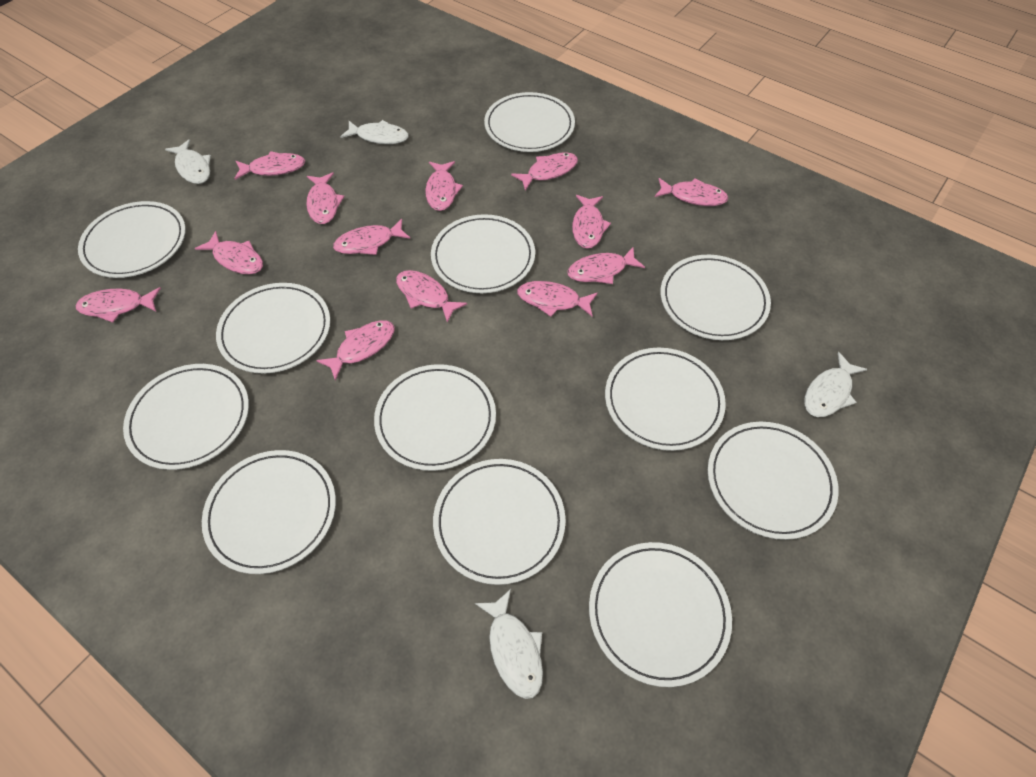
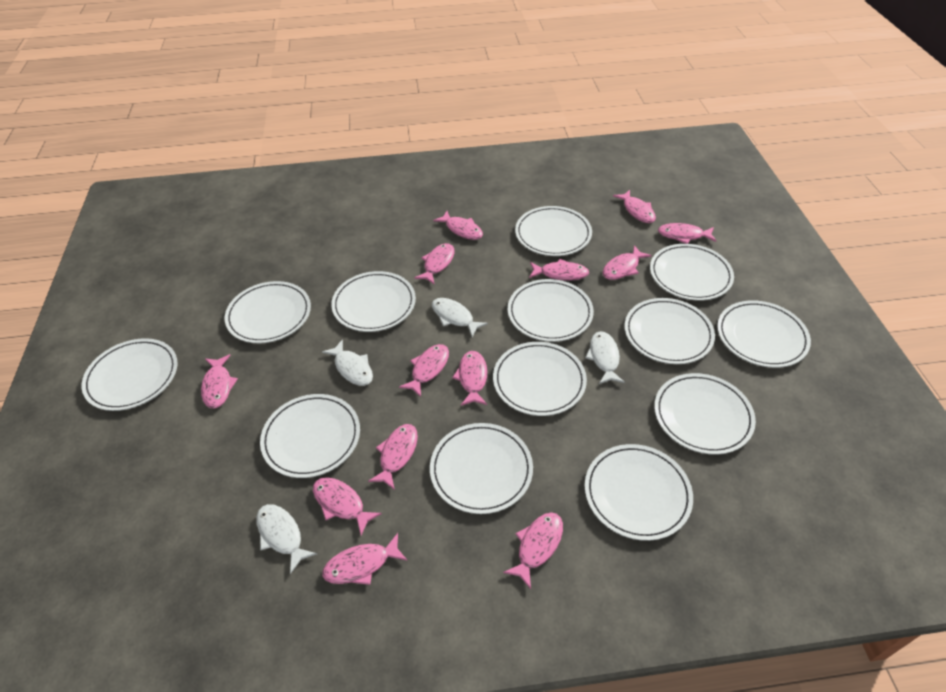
white plate: [78,201,186,278] [123,364,249,470] [202,450,336,574] [216,283,330,374] [374,364,496,471] [431,214,535,293] [433,459,566,585] [484,92,575,152] [589,542,732,687] [605,348,726,451] [661,255,771,340] [708,422,839,540] = 12 -> [81,338,178,411] [225,281,311,343] [260,394,360,478] [331,271,416,332] [430,423,533,514] [493,342,587,416] [508,279,594,342] [515,206,592,256] [585,444,693,541] [624,298,715,364] [650,244,734,301] [654,373,756,455] [717,300,811,368] = 13

